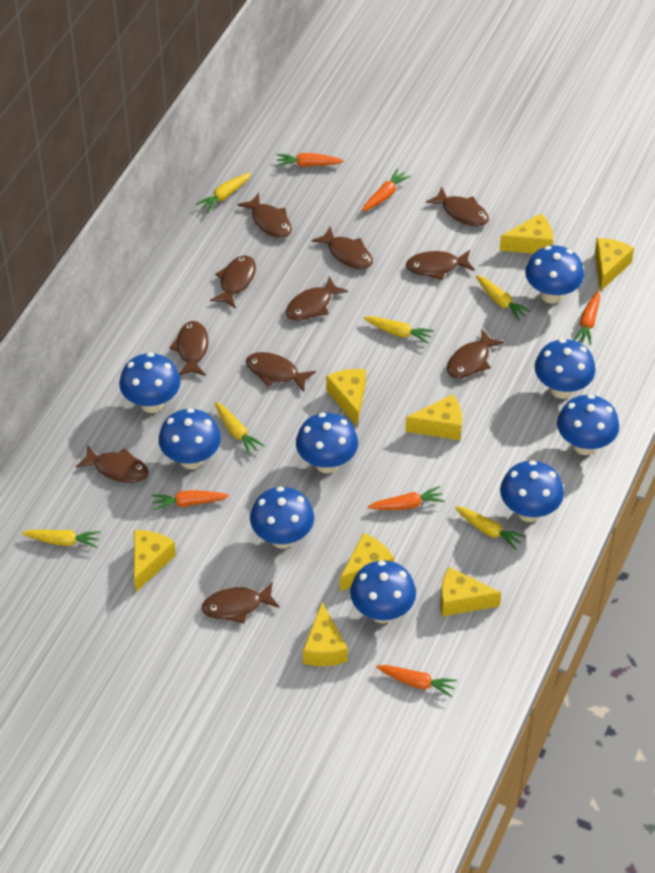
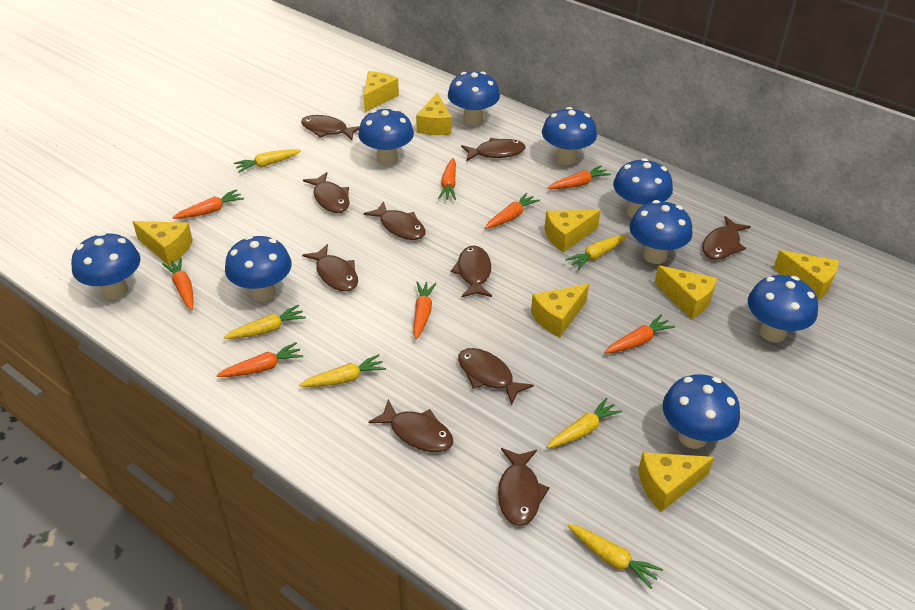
brown fish: [75,445,149,483] [169,321,209,376] [201,582,280,624] [210,255,256,309] [237,193,292,238] [246,352,316,392] [286,276,348,321] [312,227,373,269] [406,250,475,280] [426,186,489,226] [447,329,504,379] = 11 -> [301,115,360,140] [302,244,358,291] [303,172,350,213] [364,201,426,240] [368,399,454,452] [451,246,492,298] [458,348,534,405] [461,138,525,161] [498,448,550,526] [702,216,751,260] = 10
orange carrot: [152,490,229,511] [276,153,344,167] [362,169,411,212] [368,486,445,510] [376,665,457,697] [574,291,600,345] = 6 -> [162,258,194,310] [172,189,244,219] [217,342,303,377] [413,281,437,339] [438,158,456,200] [485,192,540,229] [548,165,611,189] [605,315,675,353] = 8

